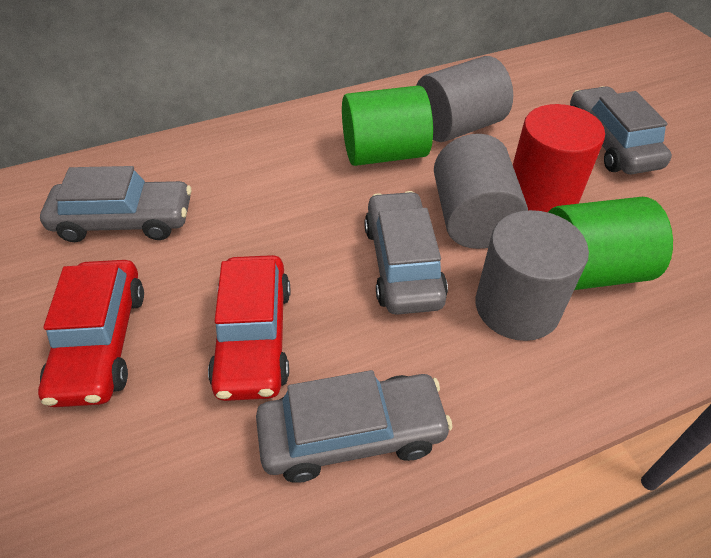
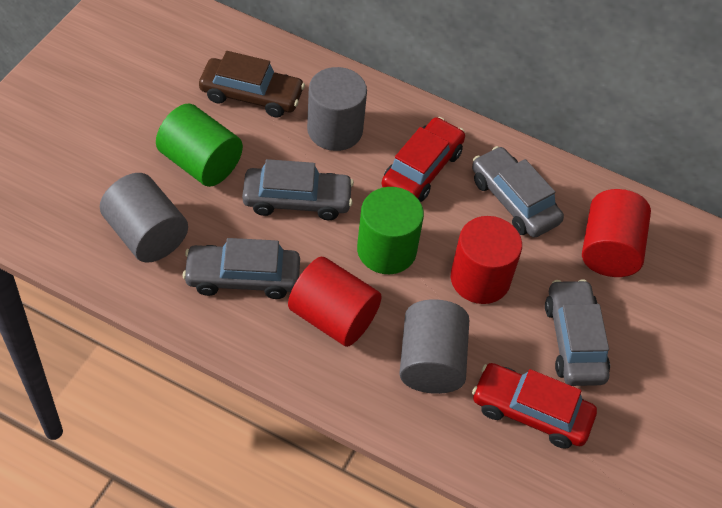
brown car: none = 0 -> [199,51,305,118] = 1
red cylinder: [513,104,605,212] = 1 -> [288,257,382,347] [451,216,522,304] [582,189,651,277] = 3

